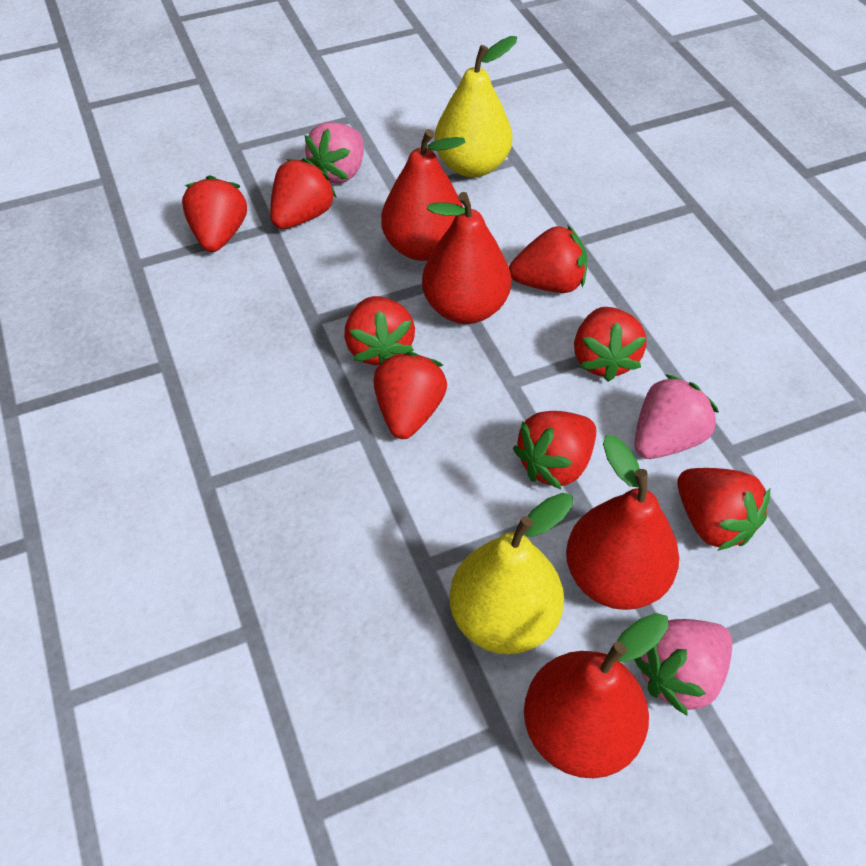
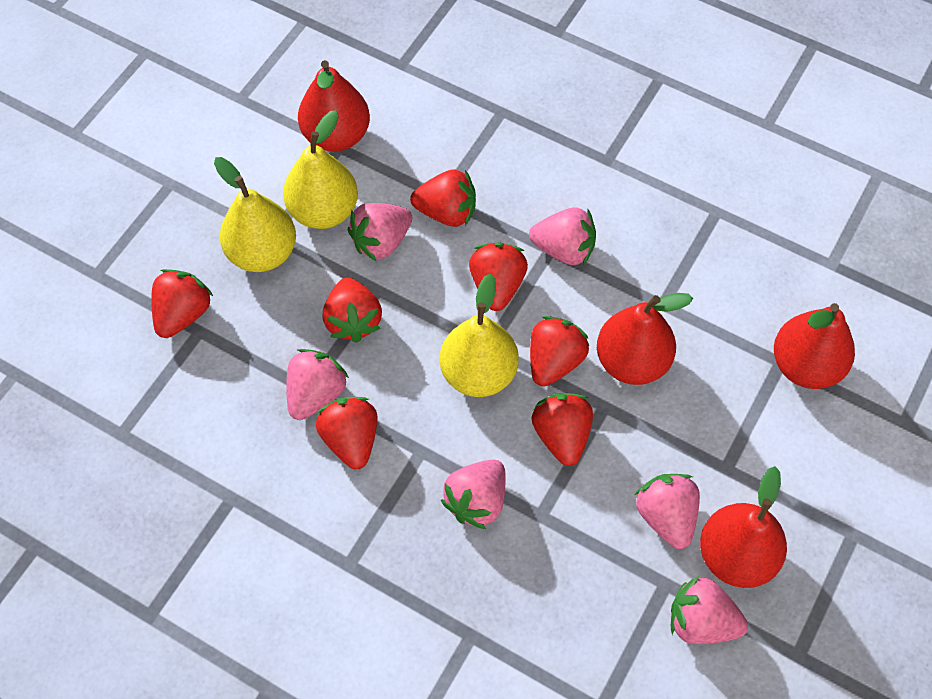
pink strawberry: [305,122,364,183] [634,619,732,716] [635,374,719,459] = 3 -> [286,349,349,420] [348,203,412,261] [441,460,506,529] [529,207,596,266] [635,474,700,549] [671,576,748,644] = 6
red strawberry: [182,175,247,252] [270,158,337,229] [344,296,415,365] [373,352,447,439] [509,226,587,293] [513,411,596,489] [574,307,647,382] [677,468,770,551] = 8 -> [151,269,213,338] [316,397,377,470] [323,277,382,343] [410,170,476,227] [469,242,528,311] [530,316,589,386] [531,393,593,466] = 7
yellow pear: [435,36,517,178] [450,493,573,654] = 2 -> [214,157,296,272] [283,110,358,229] [440,273,519,397] = 3

